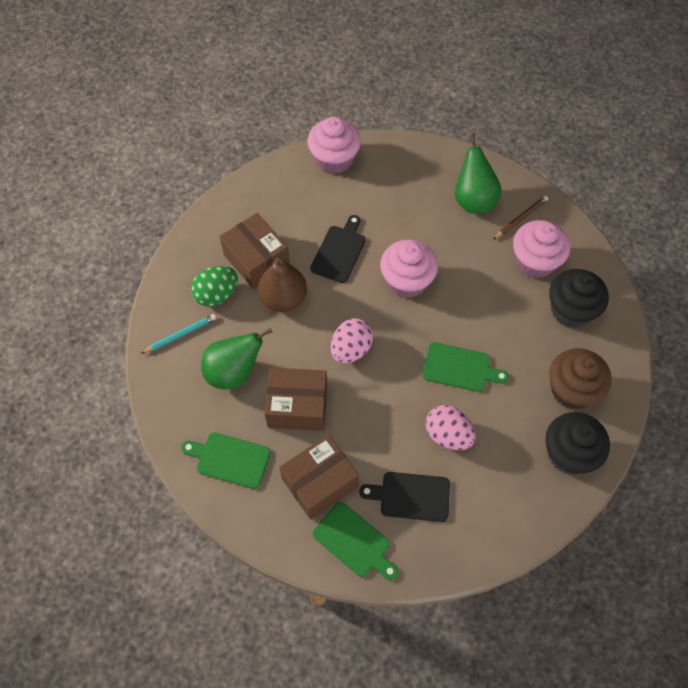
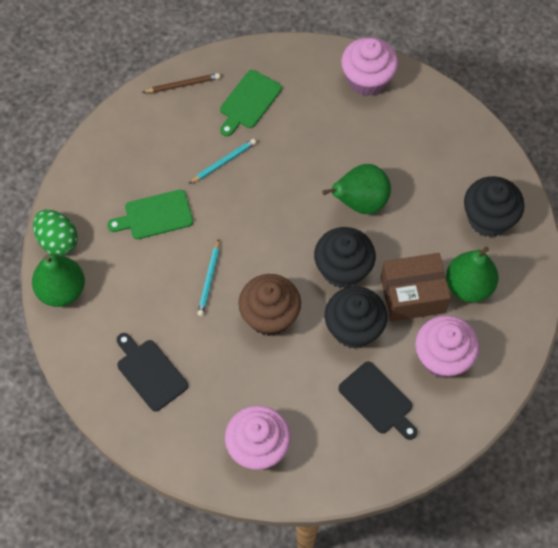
black cupcake: [545,412,610,475] [550,269,609,328] = 2 -> [314,227,376,288] [324,286,387,349] [464,176,525,237] = 3
brown box: [220,213,290,289] [264,367,327,431] [279,434,359,519] = 3 -> [381,253,451,322] = 1
brown pear: [258,258,307,312] = 1 -> none = 0
green cutting board: [181,433,271,489] [313,502,398,580] [423,342,509,392] = 3 -> [107,190,193,239] [220,70,282,137] = 2
green pear: [201,328,272,390] [455,133,502,214] = 2 -> [32,254,85,307] [322,164,391,214] [446,247,498,302] = 3
pink egg: [331,318,373,363] [425,405,476,450] = 2 -> none = 0
turquoise pencil: [141,314,217,354] = 1 -> [188,139,256,184] [197,239,220,316] = 2

